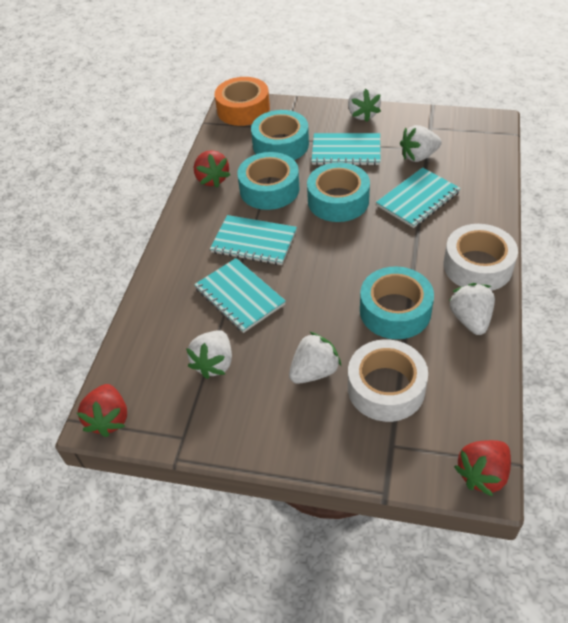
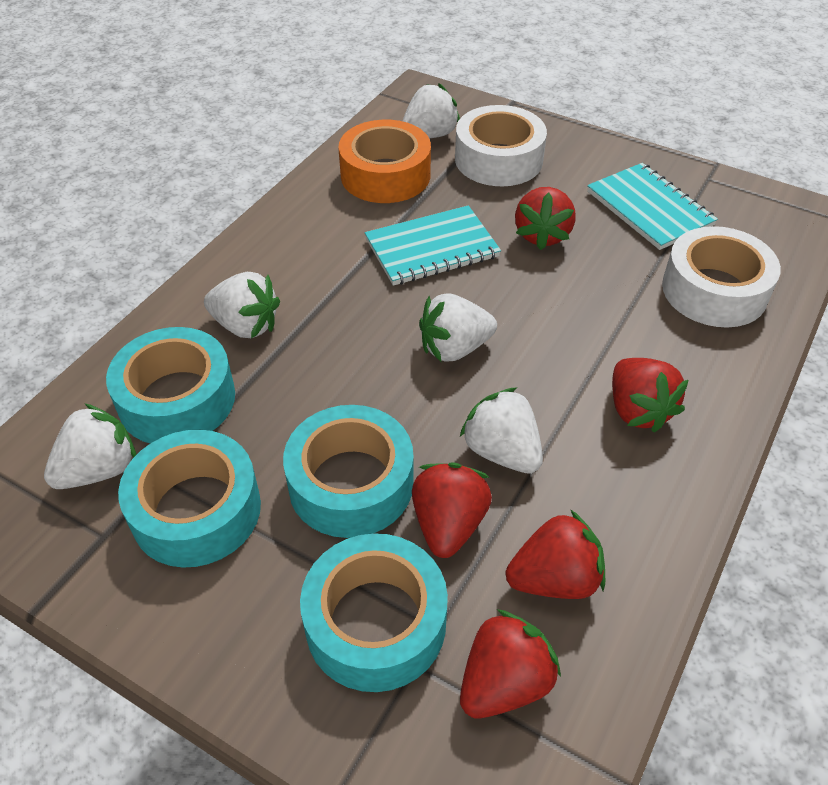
red strawberry: [77,384,127,437] [194,150,230,188] [454,440,511,496] = 3 -> [412,463,492,558] [460,609,561,719] [506,509,605,599] [515,187,575,250] [612,358,688,433] = 5
turquoise notebook: [194,258,286,333] [210,215,297,265] [311,133,381,166] [376,167,461,228] = 4 -> [365,205,501,286] [587,163,718,250] = 2

